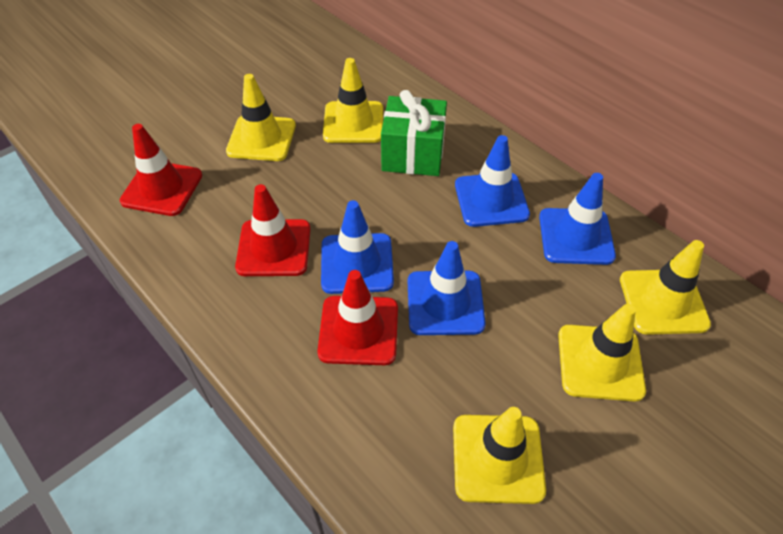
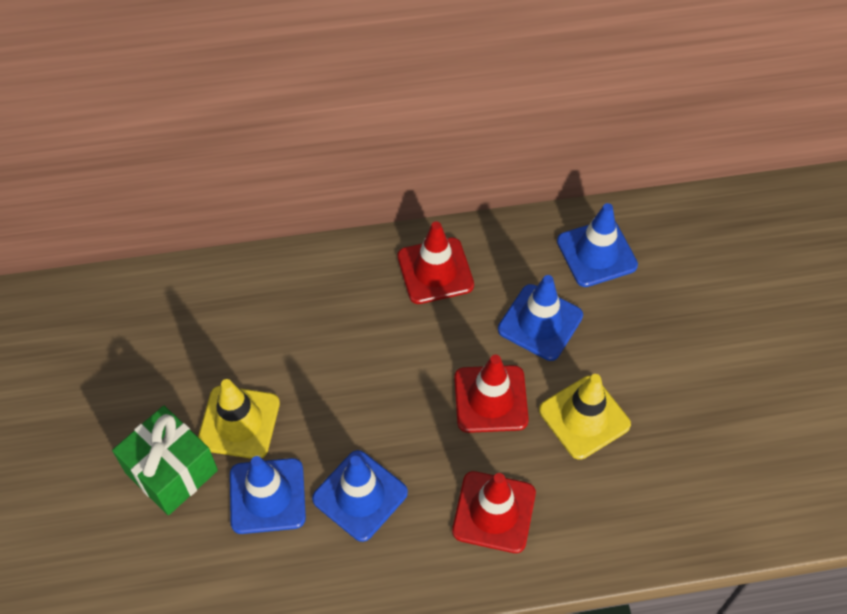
yellow traffic cone: [226,74,296,161] [323,58,383,143] [453,407,546,504] [558,304,646,402] [620,240,711,335] = 5 -> [198,379,280,459] [539,374,631,460] = 2

